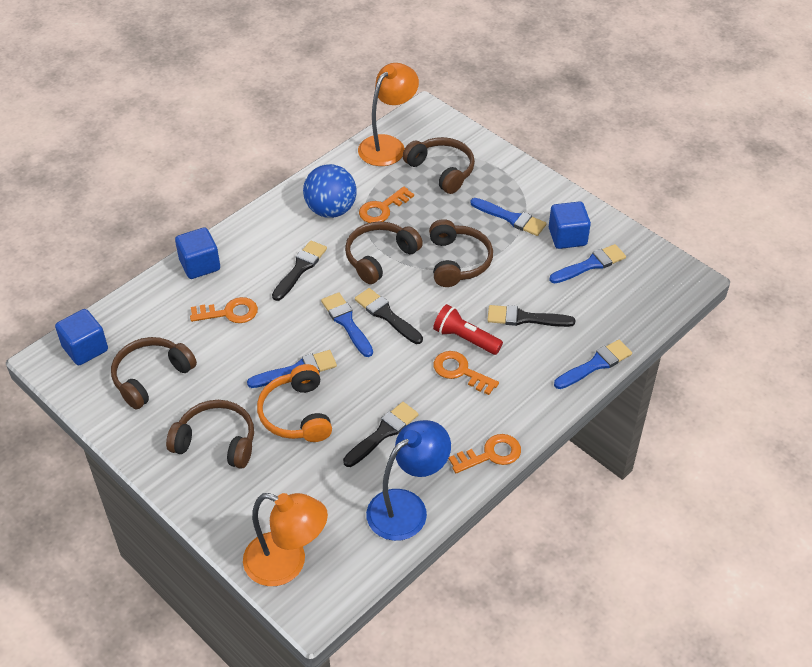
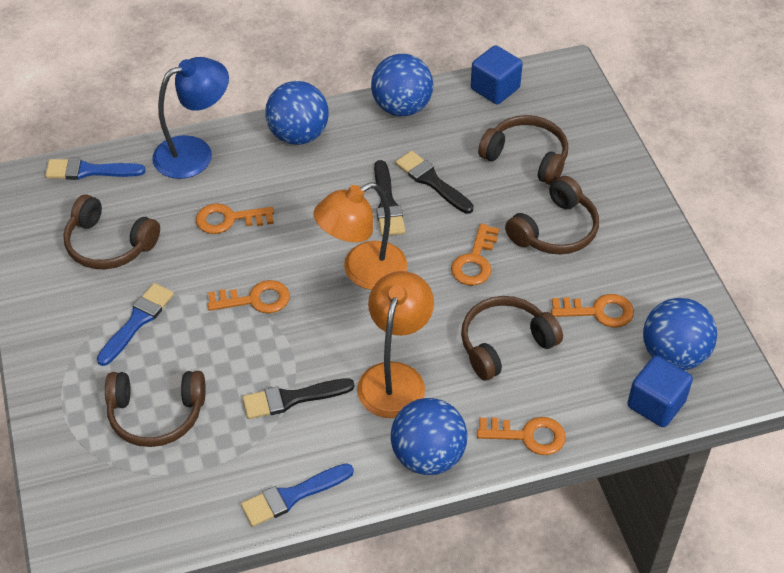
black brush: [272,240,327,301] [343,402,419,467] [355,288,423,344] [487,305,575,327] = 4 -> [242,378,354,419] [374,160,405,236] [395,151,474,214] = 3
blue ball: [303,164,357,218] = 1 -> [265,81,329,145] [371,54,433,116] [391,398,467,475] [643,298,717,370] = 4
blue brush: [247,350,337,388] [321,292,373,357] [470,198,547,236] [549,244,626,284] [554,340,632,389] = 5 -> [45,158,145,180] [97,283,174,366] [241,463,354,527] = 3
blue cube: [55,309,108,365] [175,227,220,279] [549,201,591,249] = 3 -> [471,45,523,104] [627,355,693,427] = 2
orange headphones: [257,364,332,442] = 1 -> none = 0
orange key: [190,297,258,323] [359,186,414,223] [433,351,499,395] [449,434,521,473] = 4 -> [196,203,274,234] [208,280,290,313] [451,224,499,286] [477,417,566,455] [551,294,634,328] = 5
red flashlight: [433,304,503,355] = 1 -> none = 0

